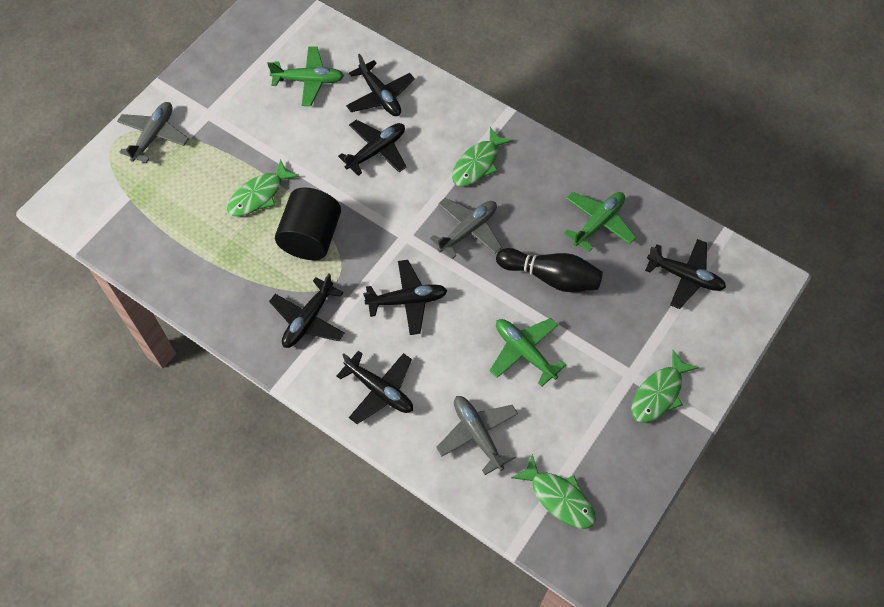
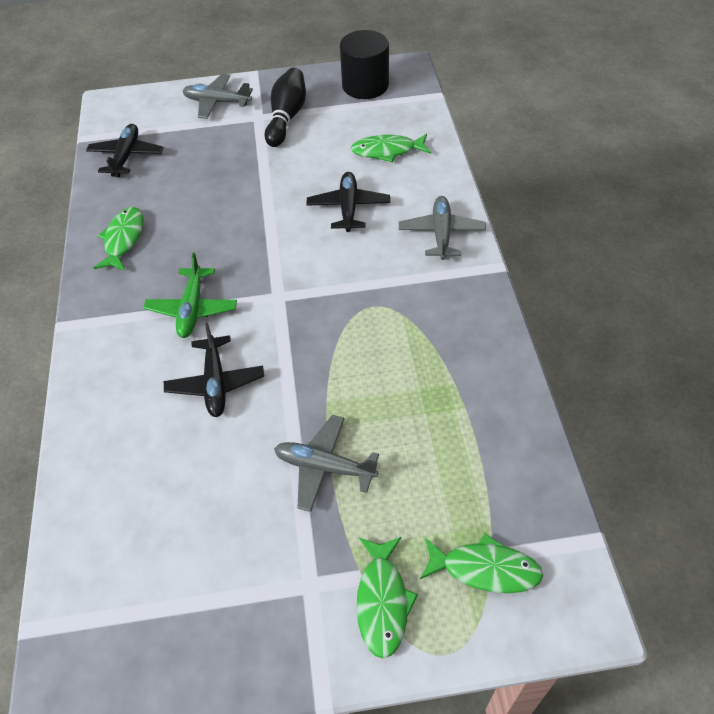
black plane: [269,274,344,348] [337,351,413,424] [338,120,407,176] [346,54,415,116] [363,260,448,335] [645,239,726,309] = 6 -> [86,124,164,177] [164,323,264,417] [306,172,390,232] = 3
green plane: [267,46,344,106] [490,318,566,386] [564,192,636,252] = 3 -> [143,253,237,338] = 1

